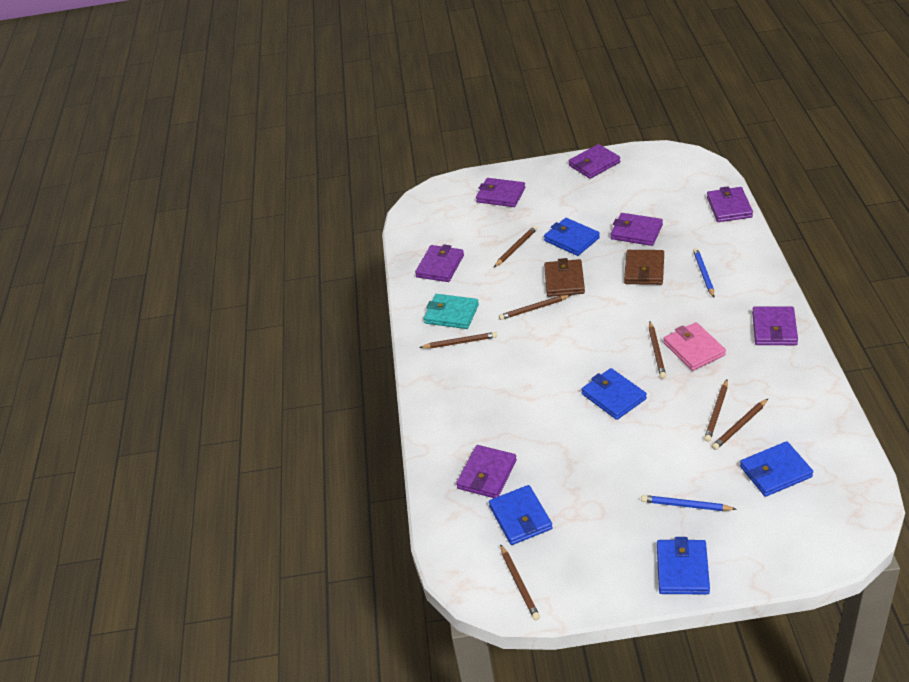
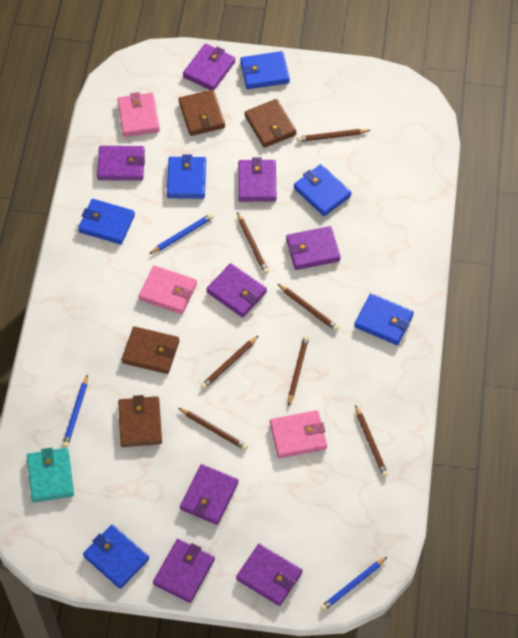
blue pencil: [641,495,736,511] [693,248,714,298] = 2 -> [62,374,88,447] [149,213,213,254] [320,557,387,611] = 3
blue wallet: [489,485,553,545] [544,218,600,256] [581,368,647,420] [657,537,710,594] [740,441,813,497] = 5 -> [78,199,135,244] [83,525,149,589] [167,154,206,199] [240,51,290,89] [294,164,351,216] [354,294,414,345] = 6
brown wallet: [544,258,585,297] [624,250,664,285] = 2 -> [118,395,162,447] [122,326,179,374] [179,90,225,136] [245,99,296,148] = 4
pink wallet: [664,322,726,371] = 1 -> [117,92,160,137] [139,266,197,314] [270,410,327,458] = 3
purple wallet: [415,244,464,282] [456,445,517,498] [476,178,525,207] [569,144,620,179] [610,213,663,246] [707,186,753,222] [752,306,798,345] = 7 -> [97,146,145,181] [153,539,215,603] [180,464,238,525] [183,44,235,90] [206,263,267,317] [236,543,302,606] [238,158,276,202] [286,226,341,270] = 8

